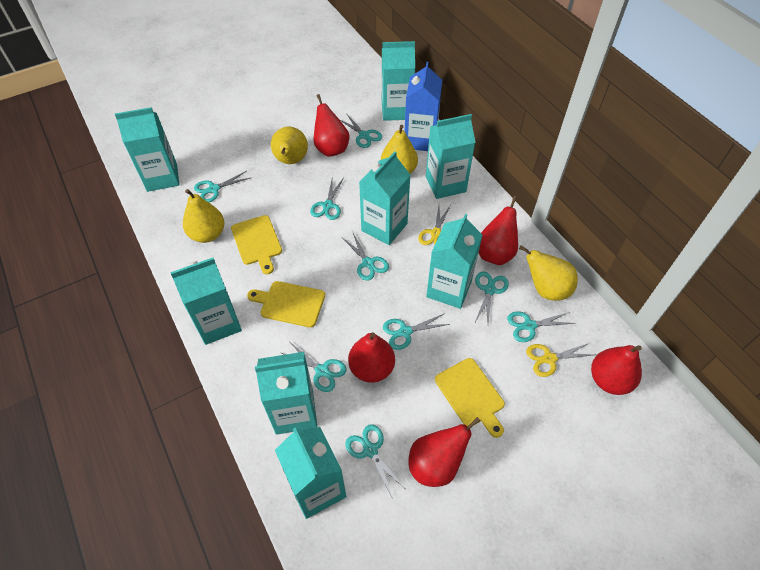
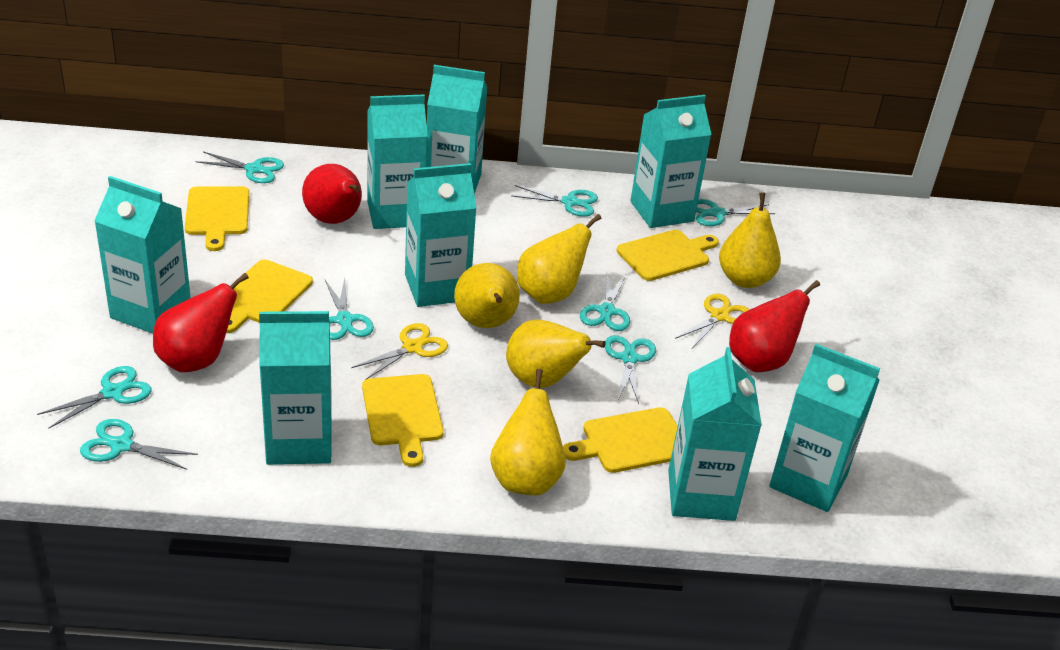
blue carton: [405,62,442,151] = 1 -> none = 0
red pear: [314,94,350,156] [348,332,395,383] [408,417,480,487] [479,196,518,265] [591,345,642,395] = 5 -> [153,273,249,372] [302,164,362,224] [729,280,820,372] = 3
turquoise scissors: [194,171,250,202] [280,342,347,392] [310,179,343,220] [339,113,382,148] [343,231,389,281] [345,424,405,499] [383,313,450,350] [475,271,509,324] [507,311,575,342] = 9 -> [37,366,152,429] [80,419,198,470] [195,152,284,183] [325,278,374,340] [511,185,598,217] [580,273,630,331] [605,335,656,404] [696,199,775,226] = 8
yellow cutting board: [231,215,282,274] [247,281,325,328] [435,358,505,438] = 3 -> [185,186,249,251] [226,260,313,333] [362,374,444,467] [563,407,678,473] [617,230,719,281] = 5
yellow pear: [183,189,224,243] [271,127,308,164] [381,125,418,174] [519,245,578,301] = 4 -> [454,263,520,328] [490,369,566,495] [506,319,606,388] [517,214,601,304] [719,192,781,288] = 5

